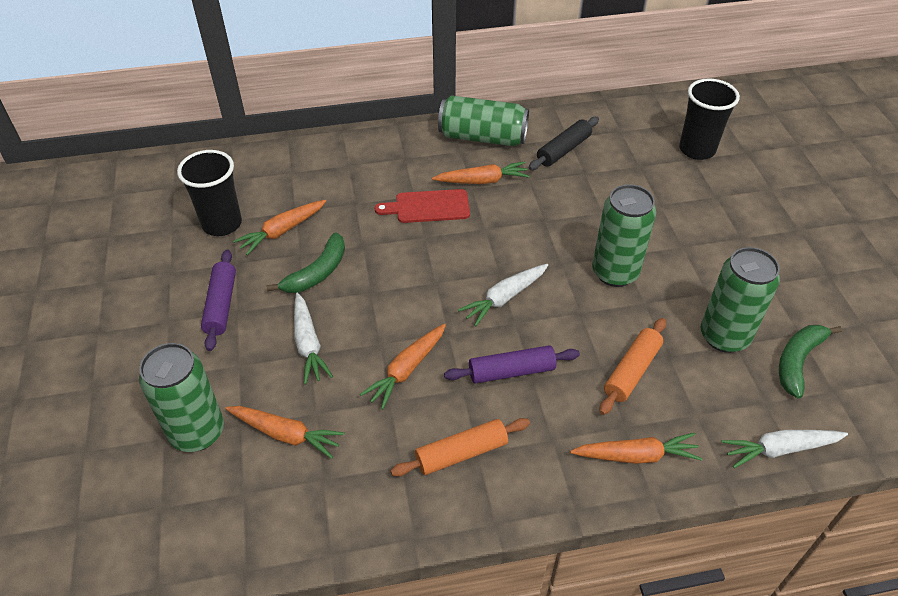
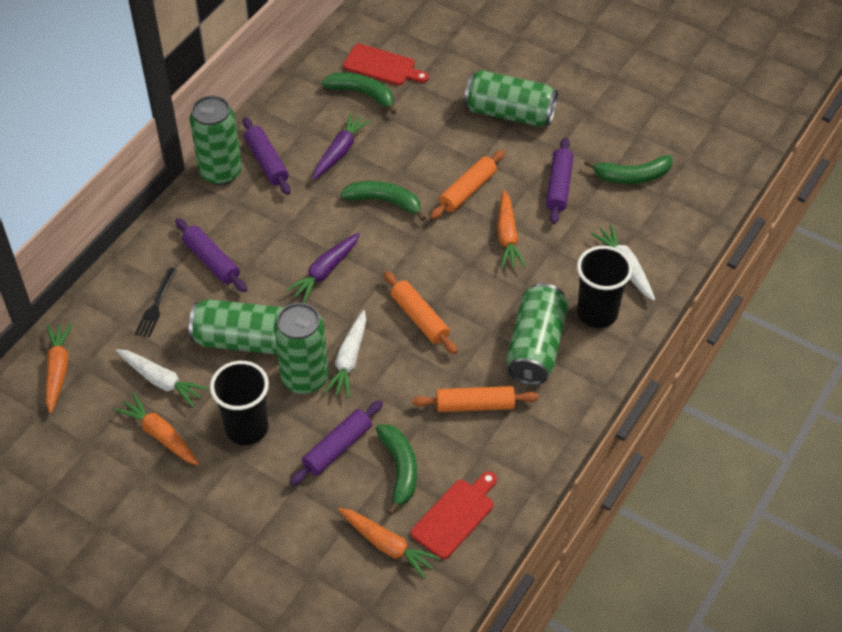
black fork: none = 0 -> [135,268,177,337] = 1
black rolling pin: [529,117,599,170] = 1 -> none = 0
green banana: [266,232,345,293] [779,325,842,399] = 2 -> [321,72,396,114] [340,181,426,221] [376,424,417,515] [584,155,673,184] = 4
green can: [139,343,224,452] [438,95,529,146] [592,184,656,287] [701,247,780,353] = 4 -> [189,96,242,185] [189,299,285,355] [274,303,329,394] [464,70,558,126] [506,283,568,385] = 5
orange carrot: [225,406,345,459] [233,200,326,255] [360,324,446,410] [432,161,530,184] [570,433,702,464] = 5 -> [46,323,72,413] [114,393,199,465] [338,508,440,579] [497,190,526,269] = 4
orange rolling pin: [390,418,530,477] [599,318,666,415] = 2 -> [384,271,458,354] [412,386,539,412] [430,150,505,219] = 3
purple carrot: none = 0 -> [285,233,360,303] [312,113,371,180] = 2
purple rolling pin: [201,250,236,351] [444,345,580,384] = 2 -> [175,218,247,292] [243,117,291,195] [290,400,383,485] [546,137,574,224] = 4
red cutting board: [375,189,470,223] = 1 -> [343,44,429,86] [411,471,497,559] = 2

